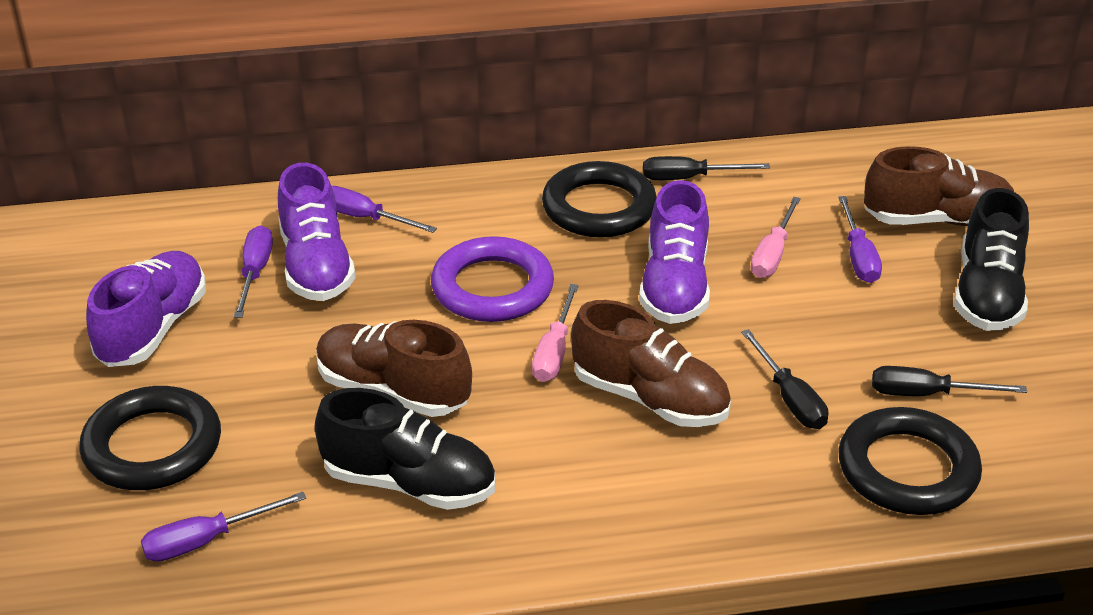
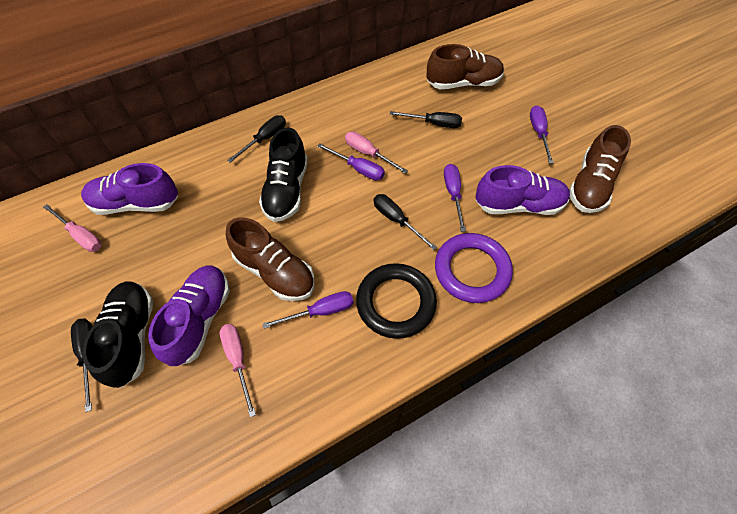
black ring: [79,386,221,490] [542,161,657,238] [838,407,982,515] = 3 -> [356,263,437,339] = 1
black screwdriver: [643,156,770,180] [741,329,828,429] [872,366,1027,396] = 3 -> [71,318,92,412] [227,115,286,163] [374,194,437,250] [390,111,462,128] = 4
pink screwdriver: [532,284,579,382] [750,197,801,278] = 2 -> [43,204,101,252] [220,324,256,417] [345,132,408,174] = 3

